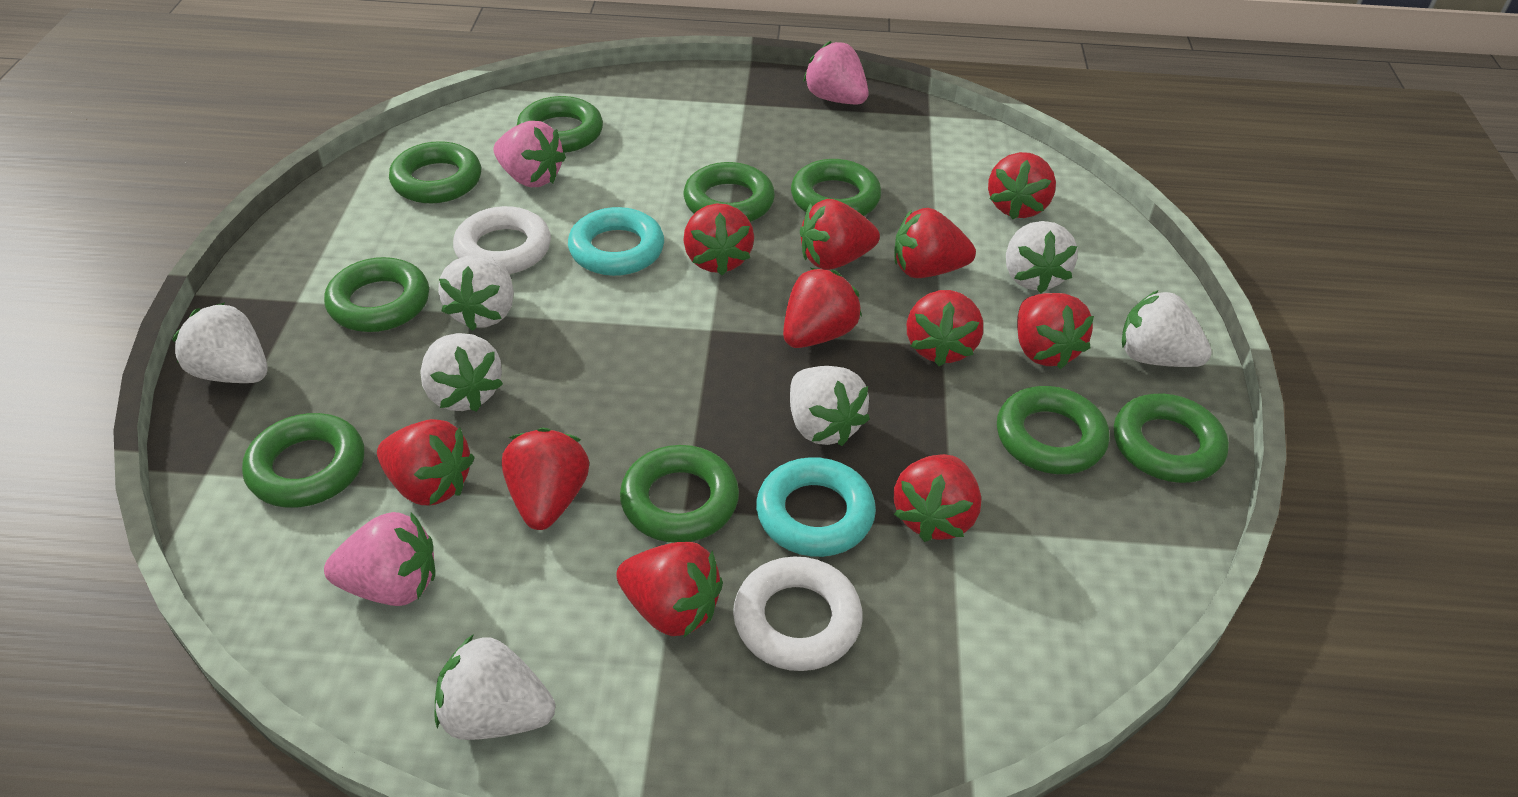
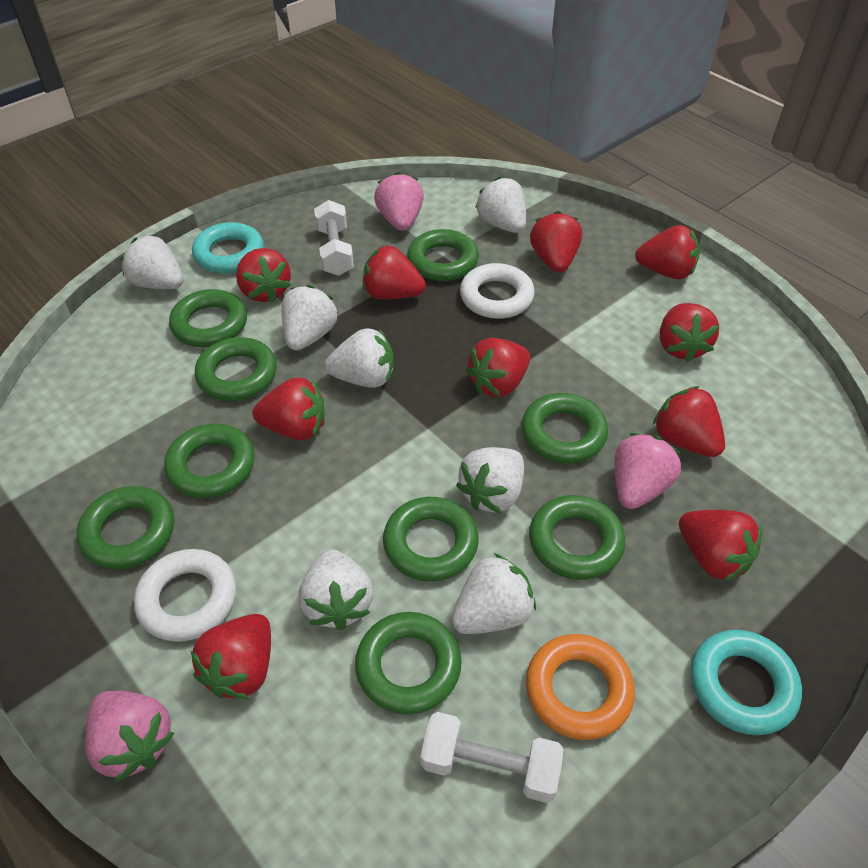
orange ring: none = 0 -> [526,634,635,740] = 1
red strawberry: [377,419,475,505] [502,428,589,530] [616,542,723,637] [683,203,754,275] [783,268,862,348] [800,199,880,270] [894,208,976,278] [894,454,981,542] [907,290,983,366] [988,152,1056,219] [1017,293,1094,369] = 11 -> [191,614,271,699] [236,248,291,303] [252,377,325,440] [363,246,426,299] [466,338,530,397] [530,211,582,273] [635,225,700,279] [653,386,725,457] [660,303,719,362] [679,510,762,581] = 10
white dumbbell: none = 0 -> [314,200,354,276] [420,712,564,803] = 2

